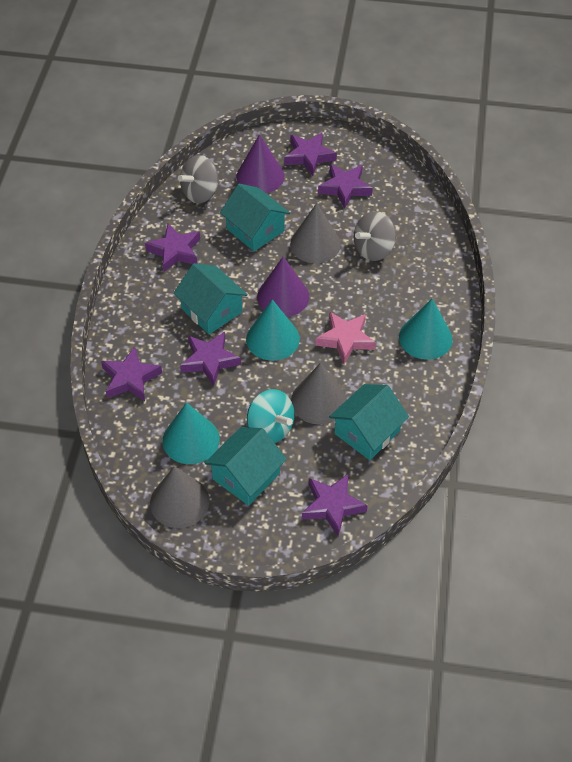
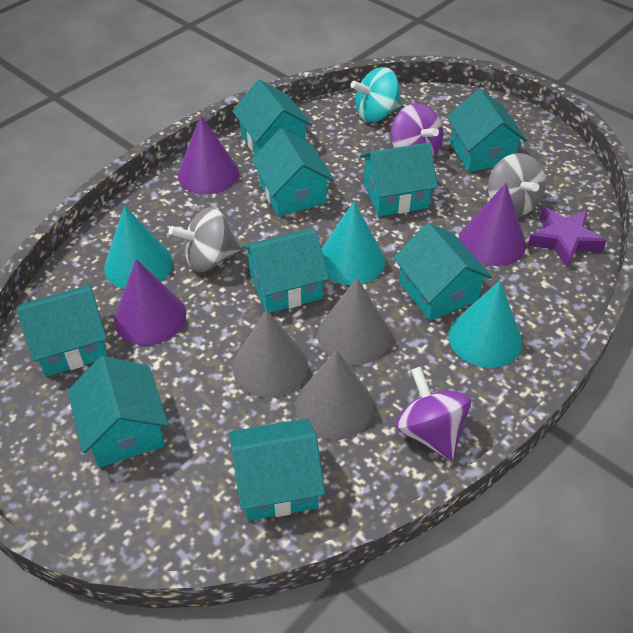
pink star: [315,312,376,364] = 1 -> none = 0
purple cone: [237,134,284,193] [257,257,309,317] = 2 -> [114,259,186,346] [178,115,239,194] [459,183,526,266] = 3
purple spinning top: none = 0 -> [391,103,443,157] [396,367,471,461] = 2
purple star: [101,347,162,401] [145,224,200,272] [180,331,241,386] [284,132,337,176] [302,473,368,536] [318,164,373,209] = 6 -> [528,207,607,268] = 1
turquoise house: [174,263,248,334] [204,427,287,506] [220,184,290,251] [329,384,409,460] = 4 -> [16,285,108,377] [67,356,169,467] [229,418,325,521] [232,80,312,155] [242,230,329,313] [251,128,334,216] [360,143,438,216] [393,223,492,321] [447,89,527,172] = 9

